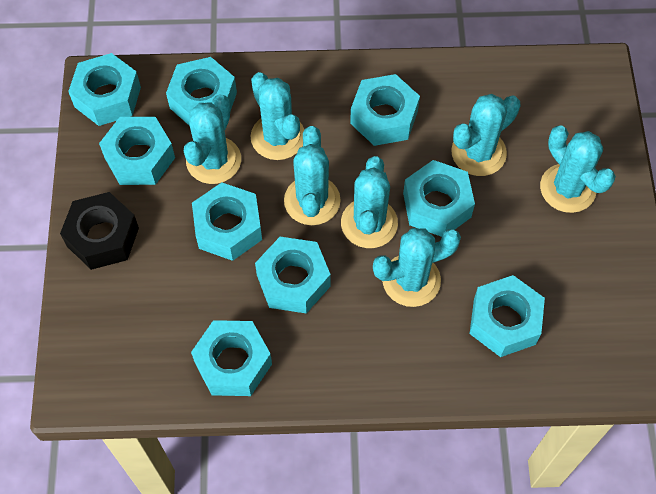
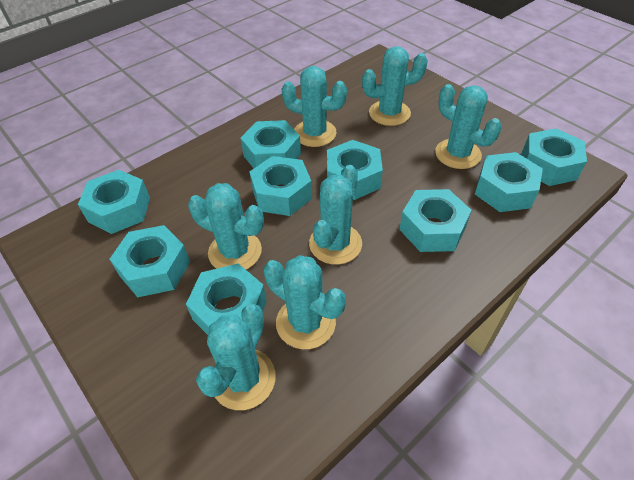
black nut: [60,192,139,270] = 1 -> none = 0

